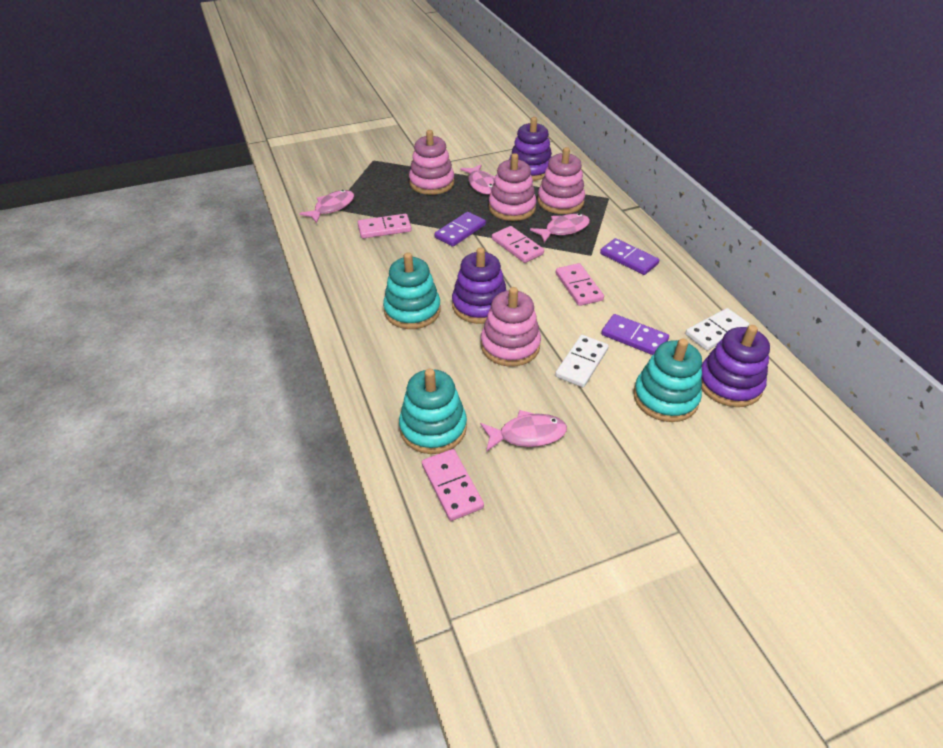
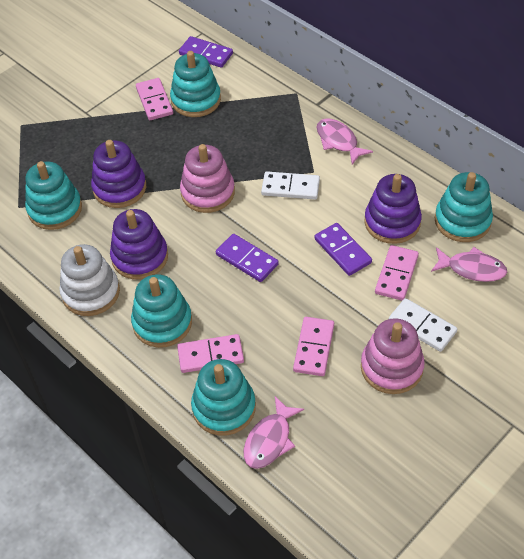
pink fish: [299,190,354,223] [460,164,495,195] [480,410,567,452] [530,213,590,243] = 4 -> [244,396,304,469] [317,119,373,165] [431,247,507,282] = 3
pink stacking toy: [409,130,455,195] [481,287,541,367] [489,153,536,221] [538,147,585,214] = 4 -> [180,144,235,213] [361,318,425,394] = 2
turquoise stacking toy: [383,252,441,329] [399,369,467,454] [633,339,702,422] = 3 -> [25,161,82,230] [131,274,192,348] [170,51,221,117] [191,359,256,436] [435,172,493,242] = 5
white stacking toy: none = 0 -> [59,244,120,316] = 1

